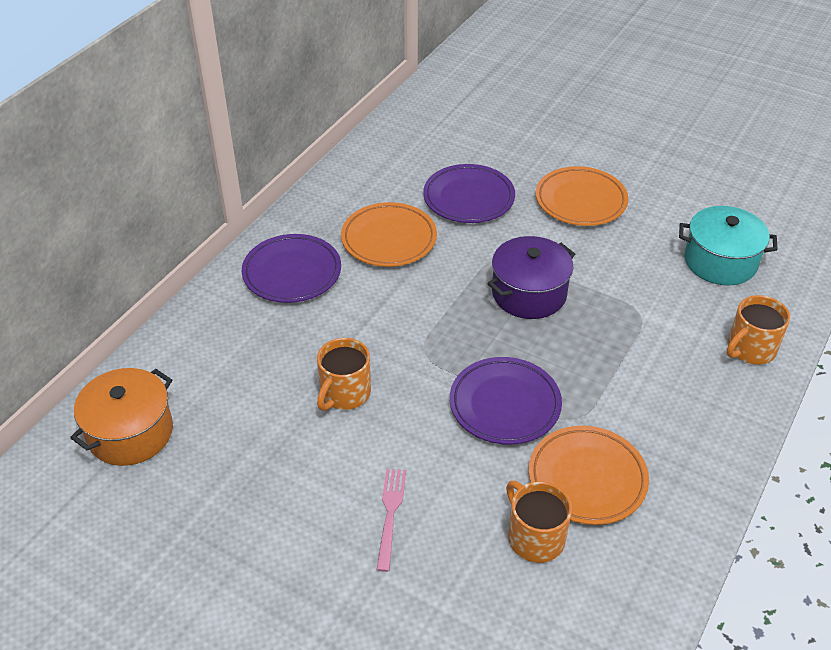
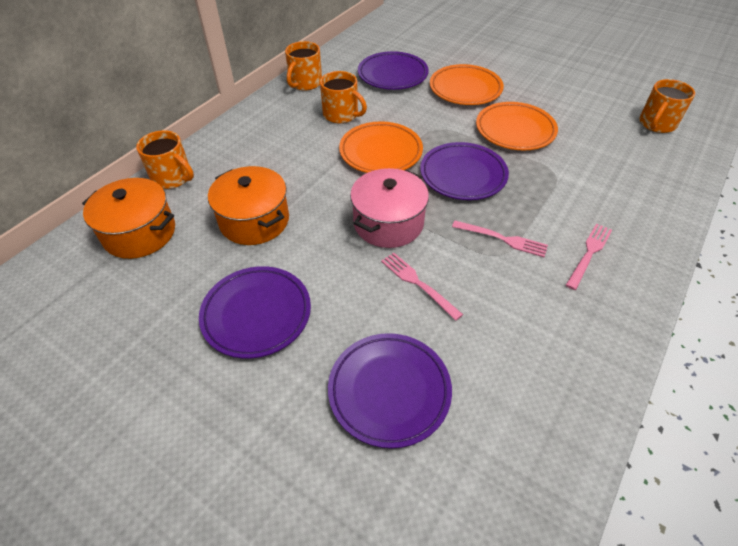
orange mug: [317,338,371,411] [506,481,572,563] [727,295,790,365] = 3 -> [136,130,194,189] [285,41,322,91] [320,71,367,123] [639,79,695,133] = 4
orange pot: [70,368,173,466] = 1 -> [82,178,175,259] [208,166,289,245] = 2
pink fork: [376,469,406,572] = 1 -> [381,253,463,321] [452,221,548,257] [566,223,612,290] = 3
pink pot: none = 0 -> [350,168,429,248] = 1
purple plate: [242,234,341,303] [423,164,515,223] [450,357,562,445] = 3 -> [199,266,311,359] [328,333,452,448] [358,51,429,90] [420,142,509,200] = 4
purple pot: [487,236,575,319] = 1 -> none = 0
turquoise pot: [679,206,778,285] = 1 -> none = 0

